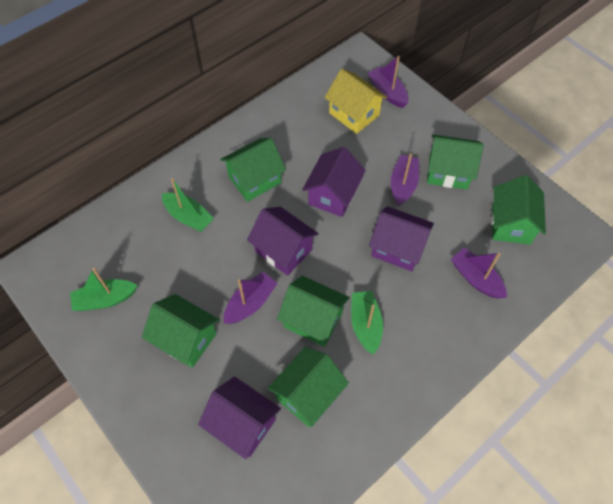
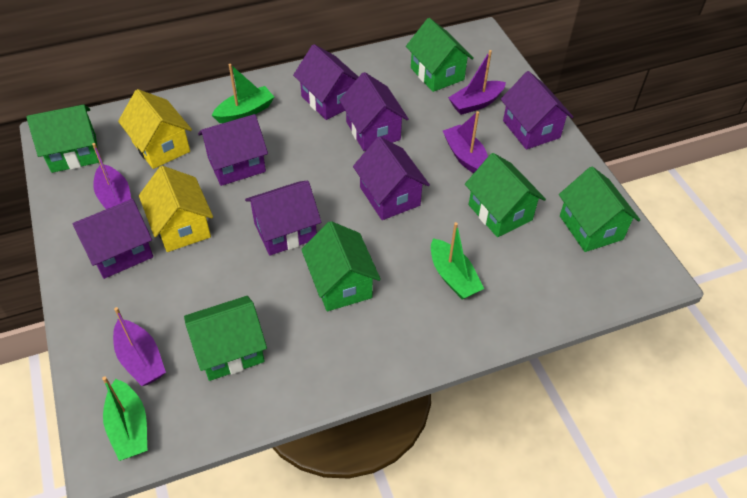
purple house: [198,376,281,459] [247,207,319,276] [302,147,366,217] [369,206,434,271] = 4 -> [73,199,153,279] [198,114,268,186] [245,181,321,256] [293,44,358,120] [339,72,409,151] [353,136,430,220] [501,71,573,149] = 7
yellow house: [325,69,388,134] = 1 -> [118,89,192,169] [139,166,213,252] = 2

